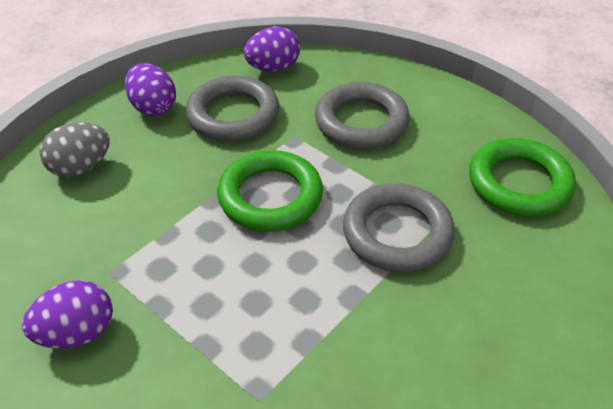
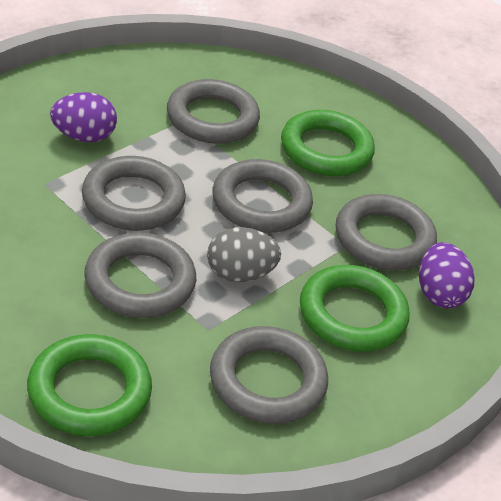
green ring: [217,150,323,232] [469,138,576,217] = 2 -> [27,334,152,436] [281,110,375,176] [300,265,409,352] = 3
grey ring: [186,76,279,142] [315,82,410,149] [343,183,455,272] = 3 -> [82,156,186,231] [84,232,196,318] [167,79,260,144] [210,326,328,424] [213,159,313,233] [336,194,437,270] = 6
purple egg: [22,280,113,348] [125,63,176,117] [244,26,300,72] = 3 -> [50,92,117,142] [419,242,474,308] = 2

